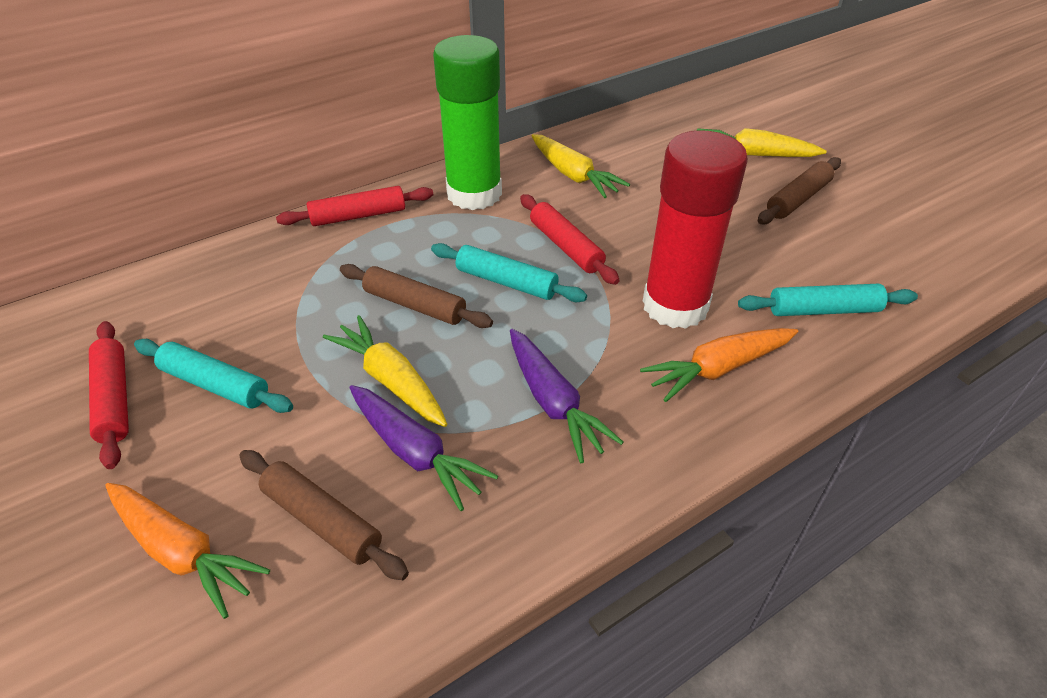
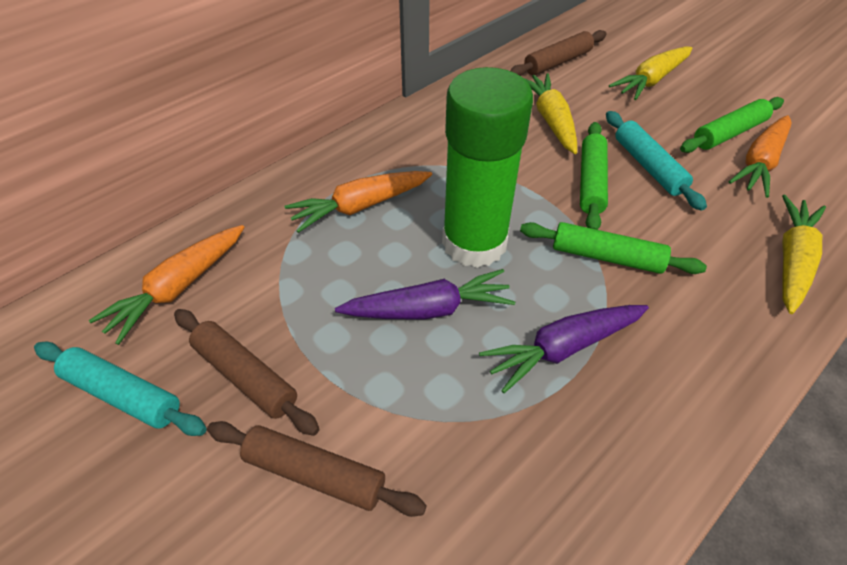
green rolling pin: none = 0 -> [520,222,707,274] [580,122,608,230] [680,97,784,153] = 3
orange carrot: [105,483,270,619] [640,328,798,402] = 2 -> [89,225,244,345] [285,171,432,233] [729,115,792,198] = 3
red glue stick: [643,130,748,329] = 1 -> none = 0
red rolling pin: [89,321,129,469] [276,186,433,226] [520,194,619,285] = 3 -> none = 0
turquoise rolling pin: [134,339,293,413] [431,243,587,302] [738,284,918,316] = 3 -> [34,342,207,436] [606,111,707,211] = 2

